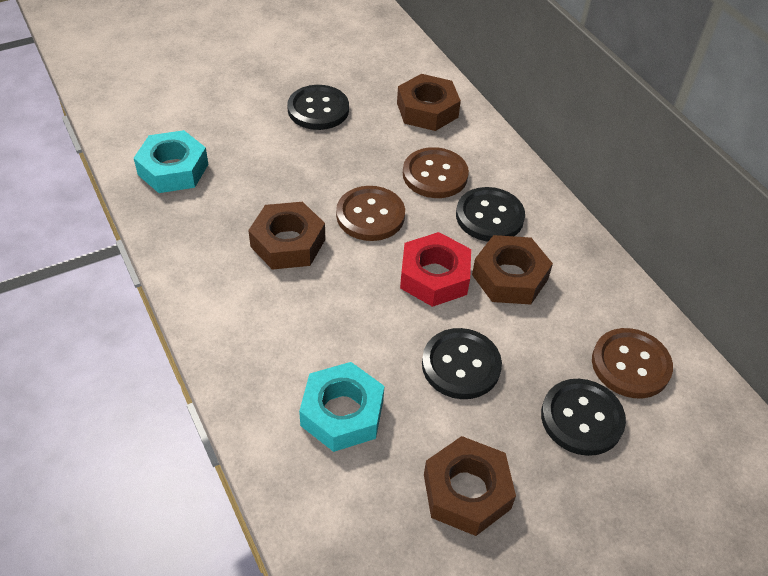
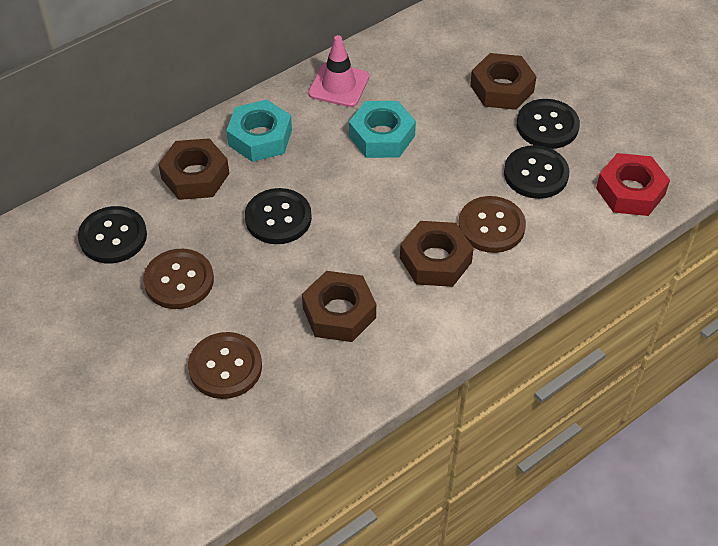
pink traffic cone: none = 0 -> [308,35,369,107] = 1

